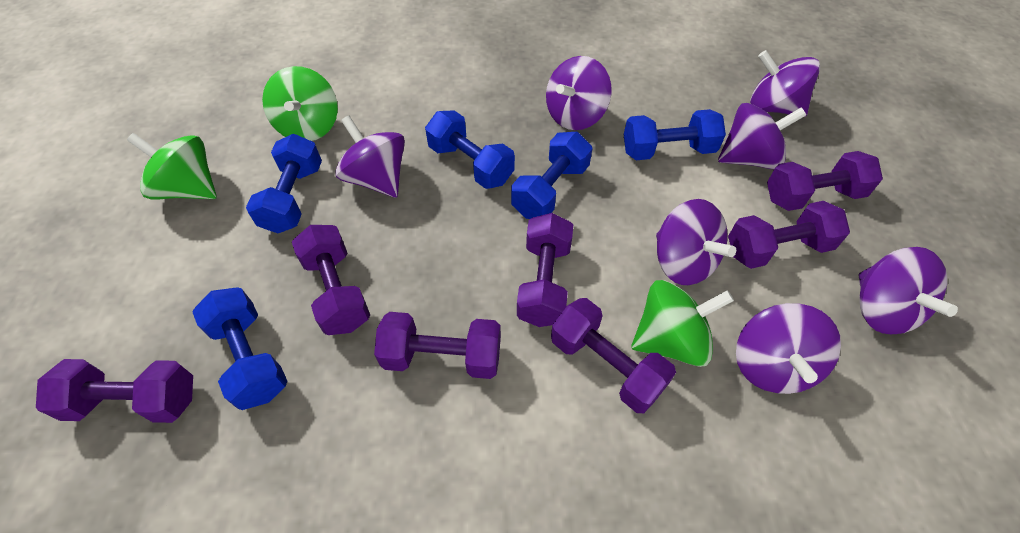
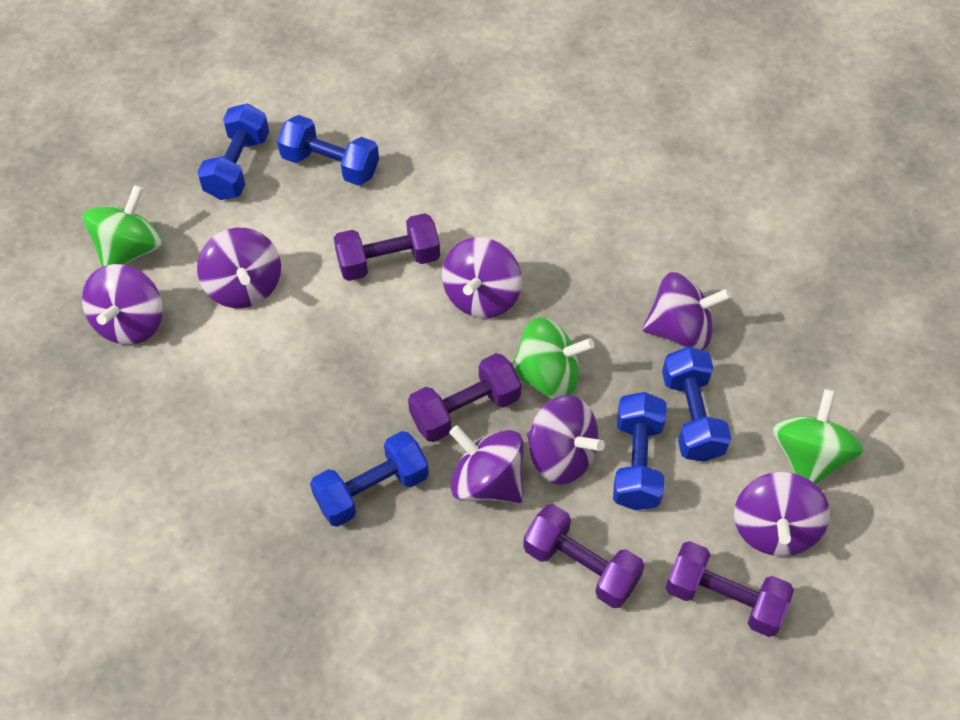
purple dumbbell: [36,359,193,423] [292,225,370,335] [374,312,501,379] [517,213,573,327] [551,298,676,413] [728,201,850,269] [767,151,883,211] = 7 -> [334,213,440,281] [408,353,521,442] [523,504,645,608] [665,541,794,637] = 4

